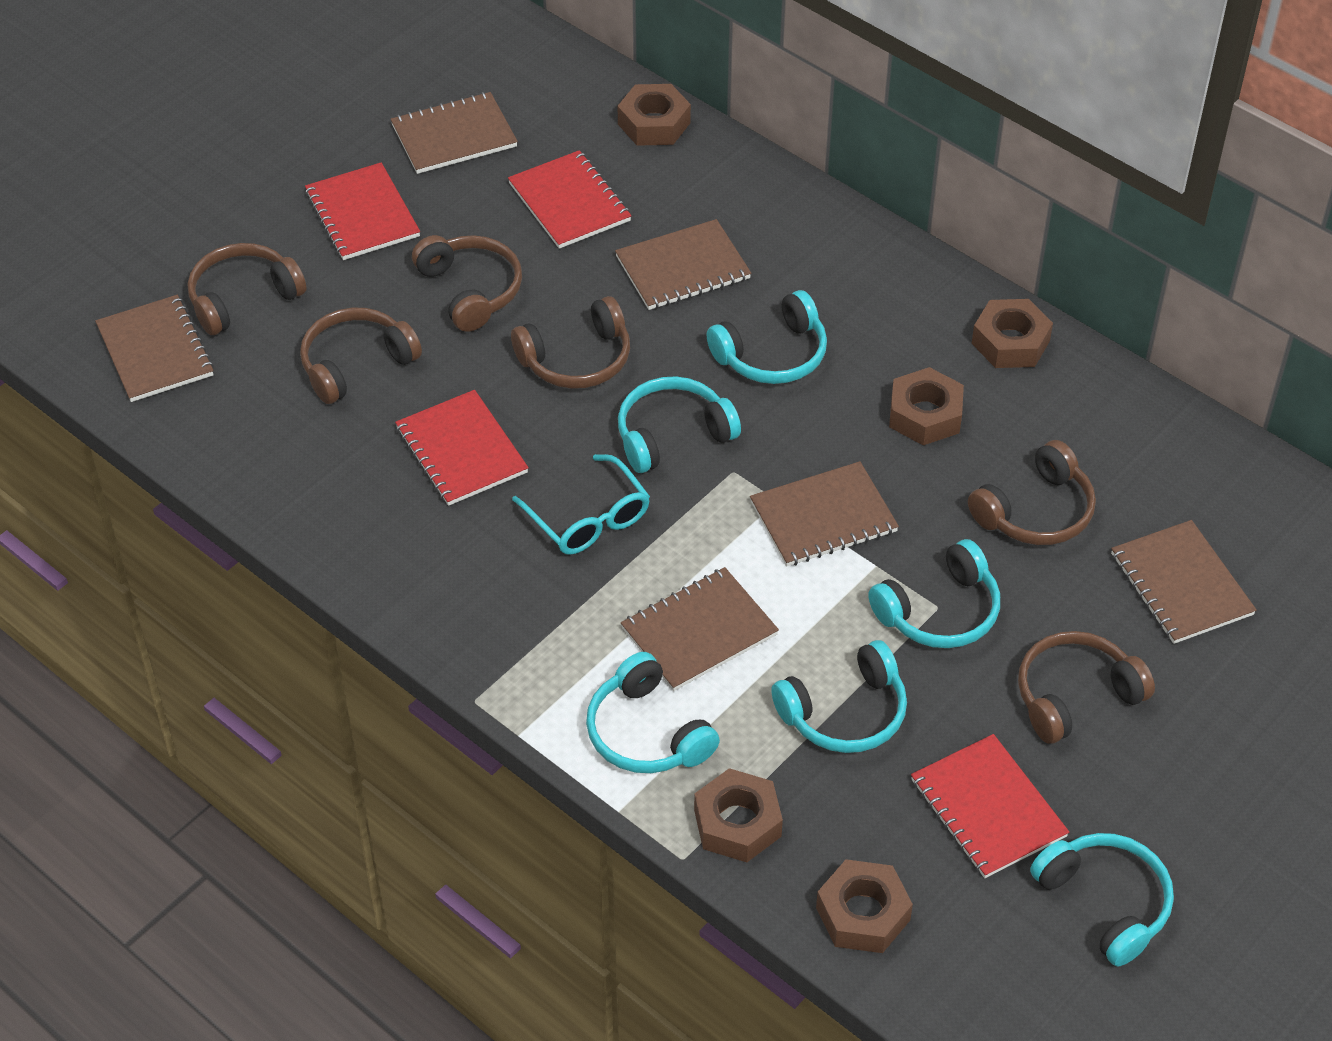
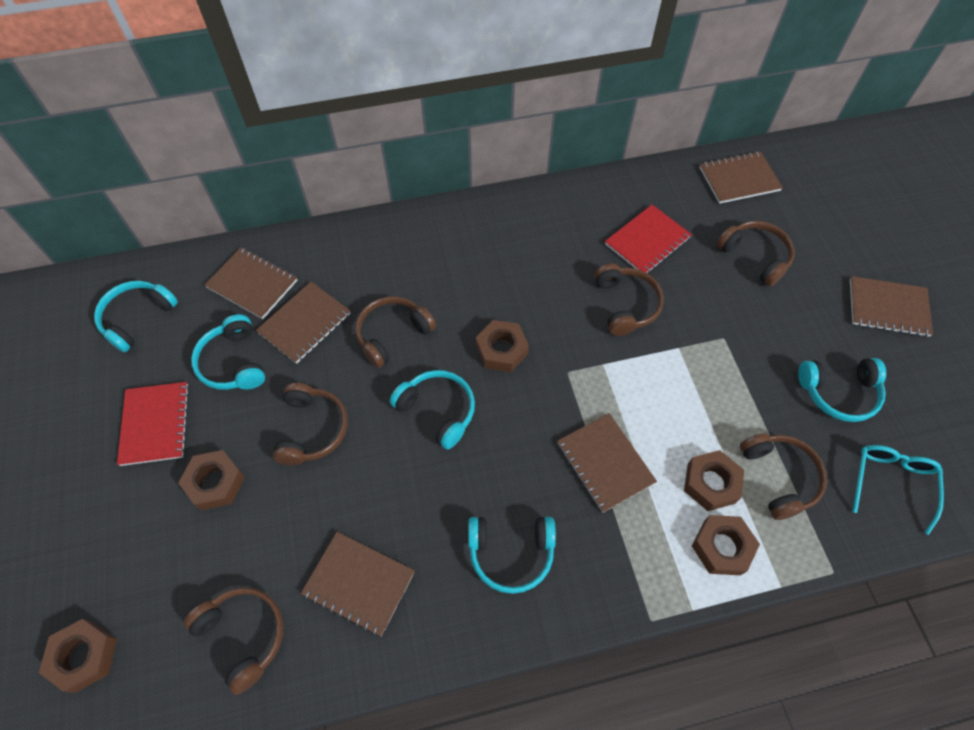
red notebook: [305,162,420,260] [395,390,529,506] [508,150,631,249] [911,734,1069,878] = 4 -> [117,382,189,466] [605,205,692,274] = 2
turquoise headphones: [586,652,720,773] [618,376,741,473] [706,290,827,384] [771,640,907,753] [868,539,1000,648] [1030,833,1174,967] = 6 -> [94,281,178,352] [191,314,265,390] [390,370,475,449] [468,517,556,594] [798,358,886,422] = 5

